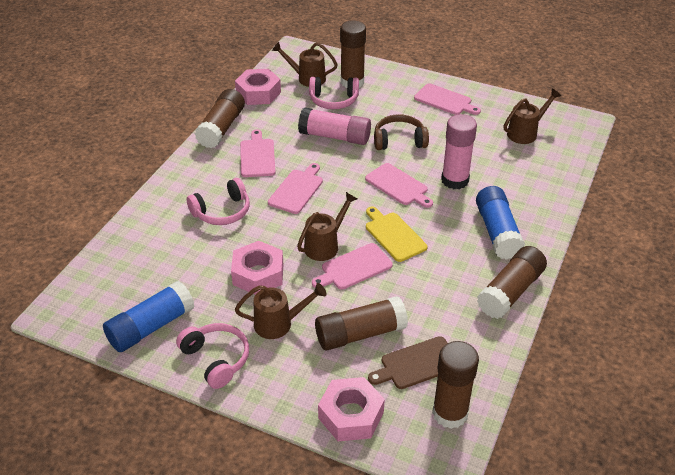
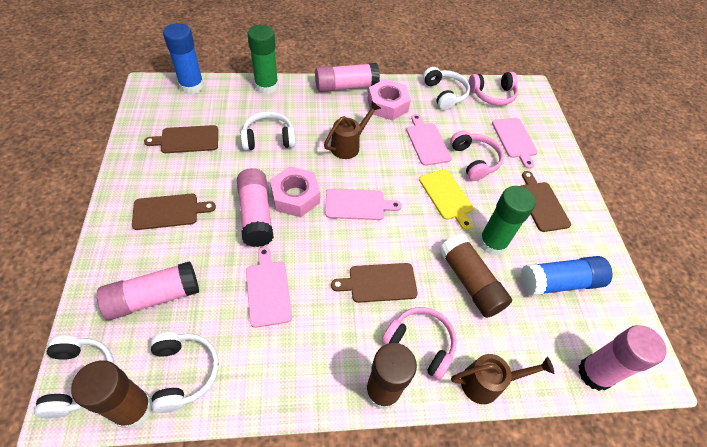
brown cutting board: [368,336,447,389] = 1 -> [132,193,216,230] [144,125,218,153] [331,263,418,303] [521,171,571,232] = 4
brown glue stick: [195,89,245,148] [315,296,408,350] [340,20,366,88] [432,341,479,429] [477,246,547,319] = 5 -> [71,360,152,429] [365,343,417,410] [439,233,512,318] = 3
brown headphones: [374,114,429,150] = 1 -> none = 0
brown watering can: [235,283,327,339] [272,42,338,87] [297,192,357,261] [504,88,561,144] = 4 -> [324,101,381,159] [451,354,554,404] = 2
green glue stick: none = 0 -> [247,25,279,94] [479,186,536,256] = 2
pink cutting board: [240,129,276,177] [268,163,323,214] [312,243,393,290] [365,163,433,208] [414,83,481,115] = 5 -> [246,247,292,328] [325,188,402,220] [406,114,452,166] [492,118,538,169] = 4
pink glue stick: [298,107,371,145] [441,114,477,189] = 2 -> [97,261,199,320] [237,168,274,247] [315,63,380,92] [579,325,667,391] = 4
pink nut: [231,241,283,295] [235,69,281,105] [318,377,385,441] = 3 -> [270,166,320,217] [368,79,411,121] = 2
white headphones: none = 0 -> [34,336,114,418] [151,332,219,413] [241,111,295,151] [423,67,470,110] = 4

